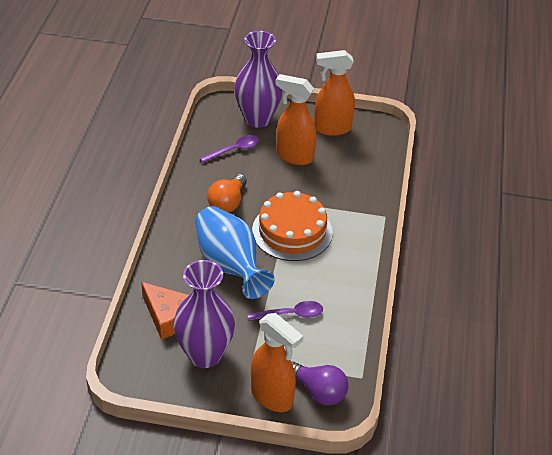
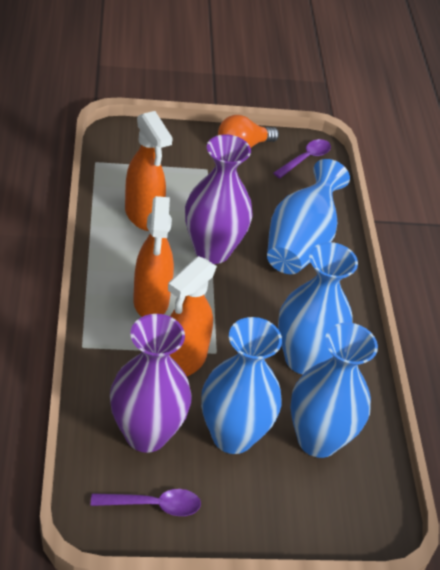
blue vase: [195,206,275,299] = 1 -> [201,317,282,454] [267,159,350,274] [278,242,358,374] [290,323,378,458] = 4
orange cake: [252,191,333,261] = 1 -> none = 0
orange cheese: [141,282,188,339] = 1 -> none = 0
purple light bulb: [292,362,348,405] = 1 -> none = 0

